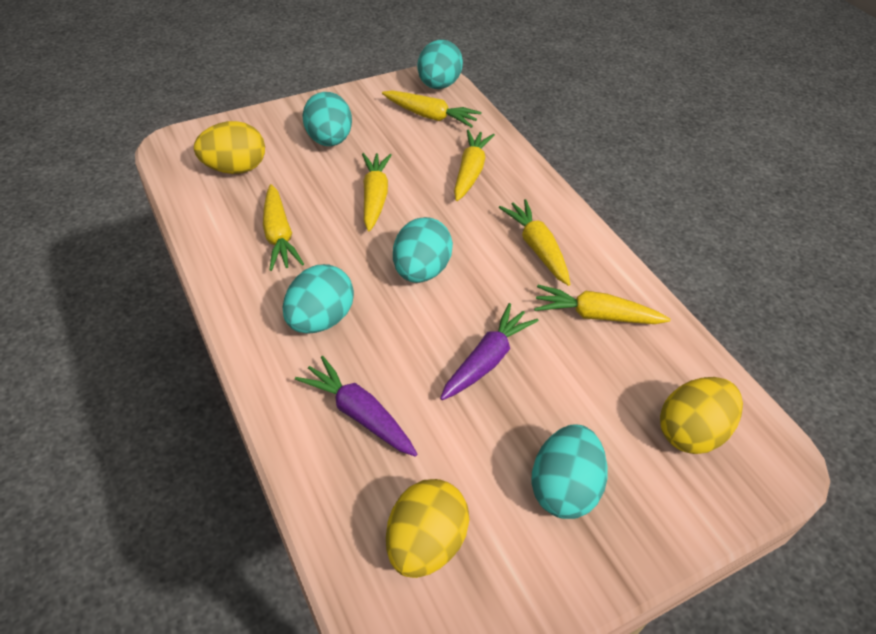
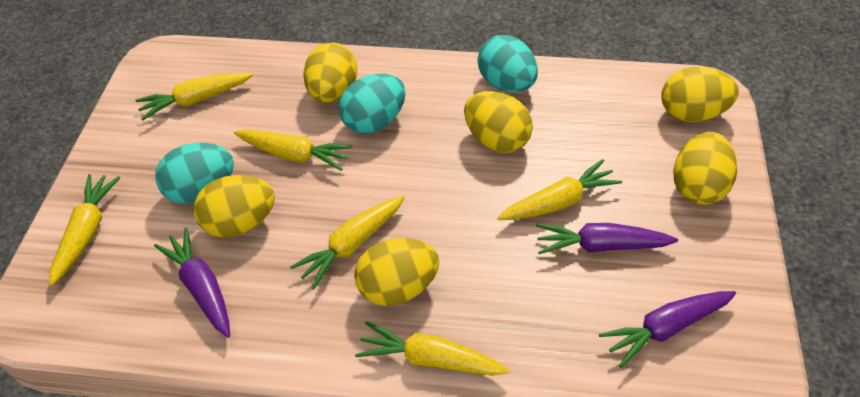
purple carrot: [295,356,417,457] [440,303,539,400] = 2 -> [154,228,230,338] [536,223,678,254] [599,291,736,368] = 3
turquoise egg: [283,264,354,334] [302,92,352,146] [393,217,453,283] [417,40,463,89] [531,425,608,519] = 5 -> [155,143,234,204] [339,74,406,134] [478,35,538,92] = 3
yellow egg: [194,121,265,174] [386,479,469,578] [660,377,743,454] = 3 -> [194,175,275,238] [303,42,357,103] [354,238,439,306] [464,91,533,153] [661,67,739,122] [673,132,737,205] = 6

